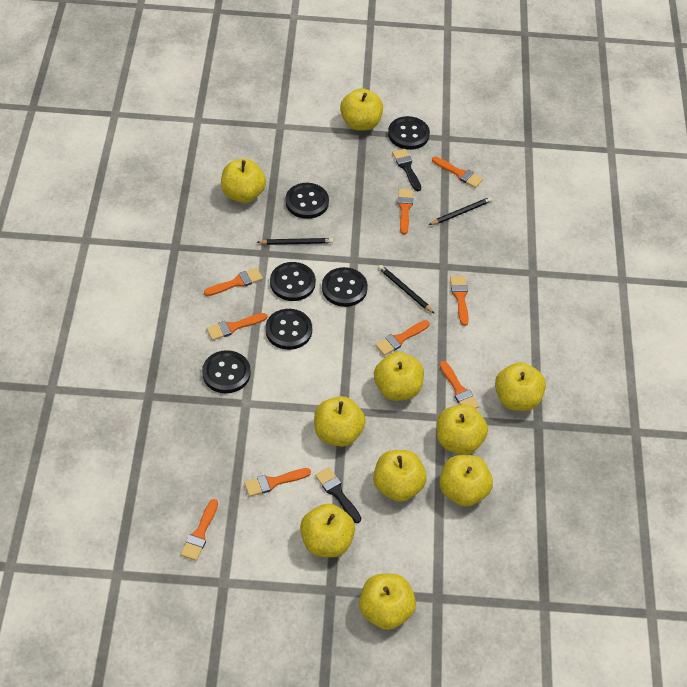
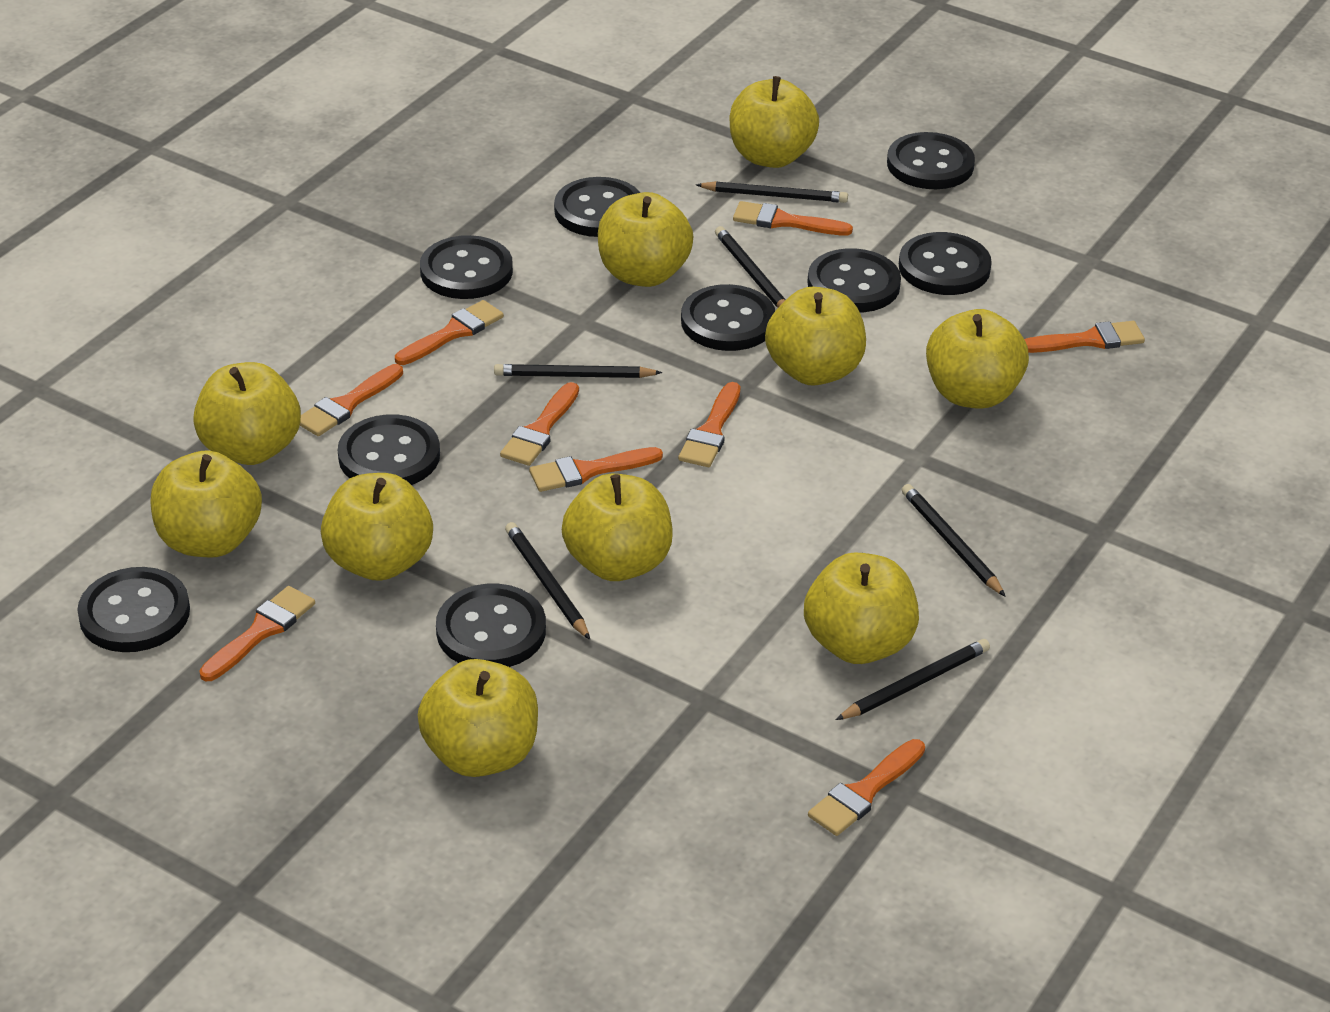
black brush: [315,467,361,523] [392,149,421,191] = 2 -> none = 0
black button: [202,350,251,393] [266,309,312,350] [270,262,316,301] [285,183,329,219] [322,267,368,307] [388,116,430,150] = 6 -> [77,567,190,652] [338,414,440,485] [420,235,513,299] [436,584,546,667] [554,177,640,237] [681,284,775,351] [807,248,901,312] [887,132,975,189] [899,232,992,295] = 9
black pencil: [256,238,333,245] [378,265,435,314] [429,197,492,225] = 3 -> [494,364,662,378] [505,522,590,640] [696,181,848,203] [715,226,786,307] [836,639,990,720] [902,484,1006,597] = 6

